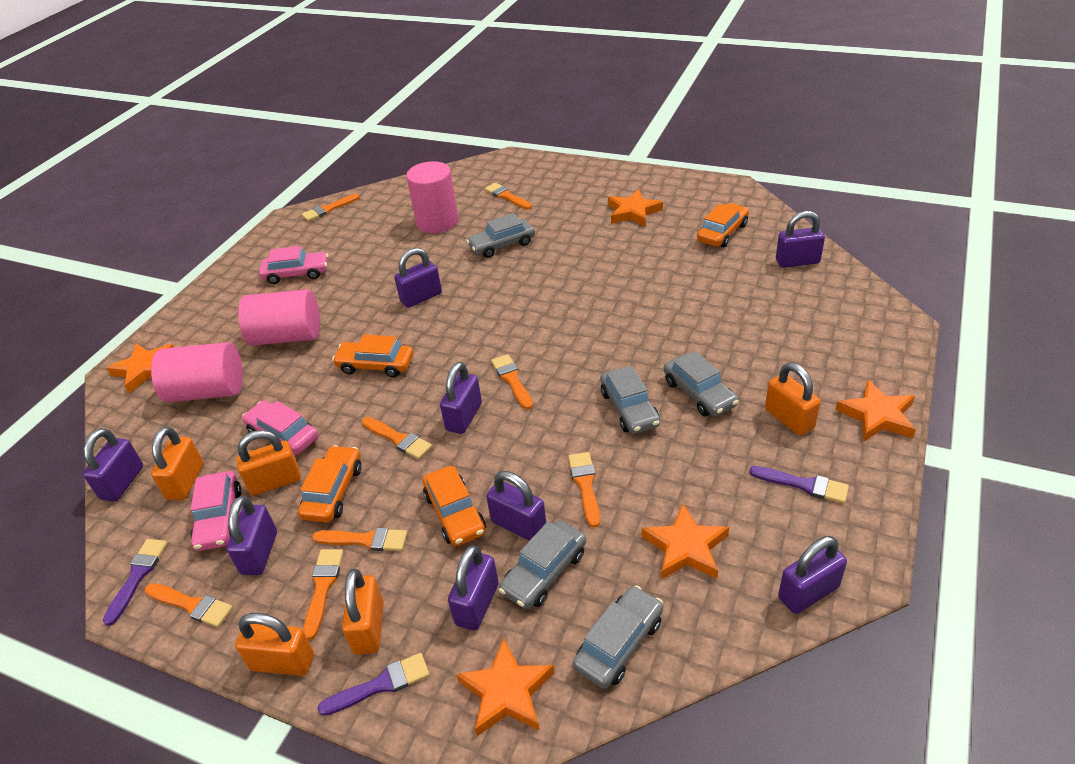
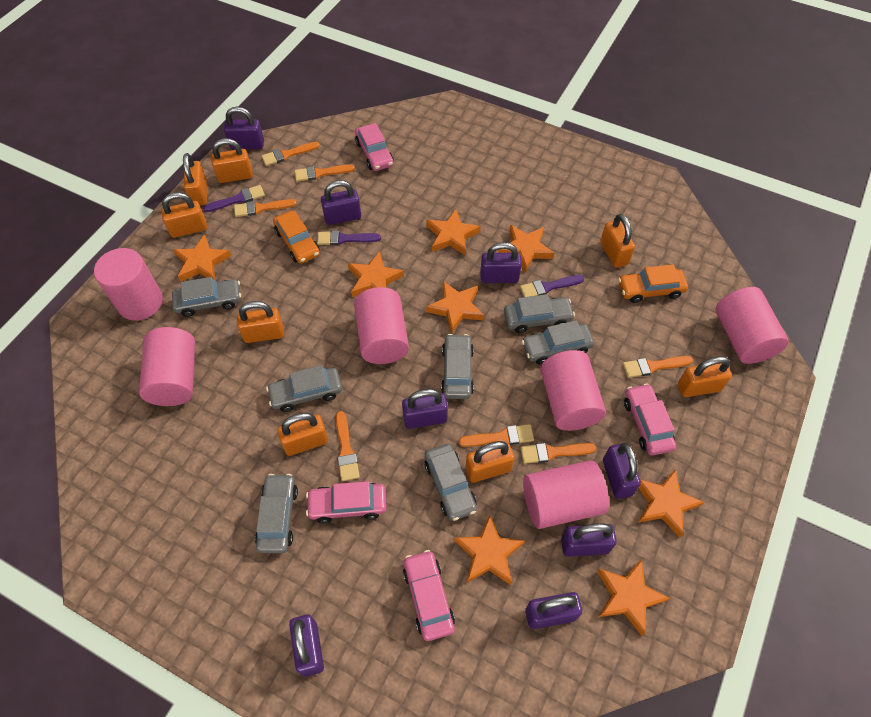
grey car: [466,213,535,258] [498,520,586,609] [573,585,663,689] [600,366,660,434] [663,351,739,417] = 5 -> [172,277,241,317] [255,474,298,553] [266,365,342,412] [425,444,477,521] [441,334,474,399] [504,294,575,333] [522,320,594,365] = 7
orange brush: [145,583,233,627] [302,194,360,221] [303,549,343,640] [312,527,407,551] [362,417,432,459] [485,183,532,210] [491,354,533,410] [568,452,600,528] = 8 -> [234,199,297,217] [262,142,320,166] [294,165,355,182] [336,411,360,481] [459,424,534,447] [520,443,597,464] [623,356,693,378] = 7
orange car: [298,445,362,523] [332,335,414,378] [423,466,486,546] [697,203,749,247] = 4 -> [273,210,320,264] [618,264,688,303] = 2
orange padlock: [151,427,203,500] [235,613,314,676] [236,430,301,496] [342,569,384,655] [765,362,821,436] = 5 -> [161,192,207,238] [183,153,207,206] [211,138,253,183] [237,301,284,343] [277,413,328,456] [466,441,515,483] [600,214,635,268] [678,356,732,397] = 8
orange star: [106,343,174,393] [456,638,555,736] [608,189,663,227] [642,503,729,579] [835,380,916,441] = 5 -> [174,234,231,282] [348,251,404,297] [426,209,481,256] [426,281,484,334] [454,515,525,585] [498,225,554,272] [597,559,670,636] [638,469,704,538] = 8
pink car: [190,471,242,551] [242,401,318,455] [259,246,328,284] = 3 -> [306,481,387,524] [355,123,394,171] [403,550,455,641] [624,383,676,456] = 4
pink cylinder: [151,342,243,402] [238,289,320,346] [406,161,459,233] = 3 -> [94,248,163,321] [139,327,195,406] [354,287,409,364] [523,460,609,529] [540,350,606,431] [715,287,789,364] = 6

